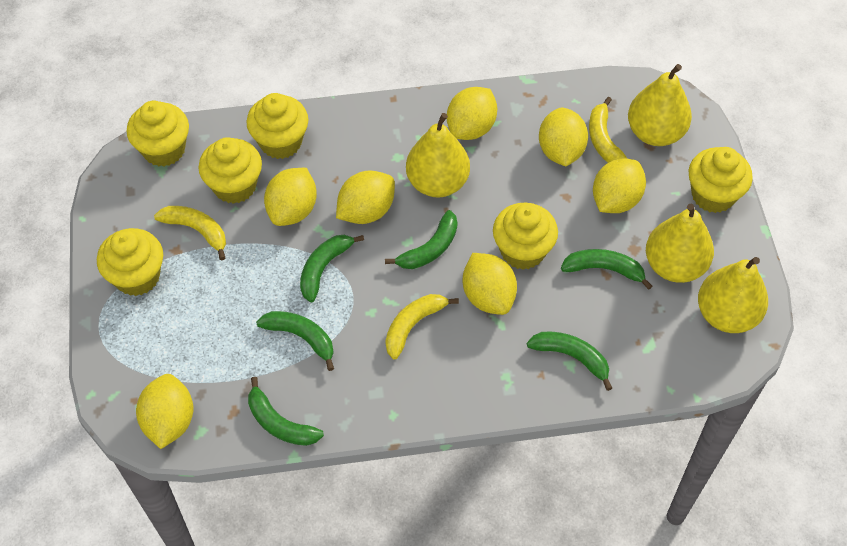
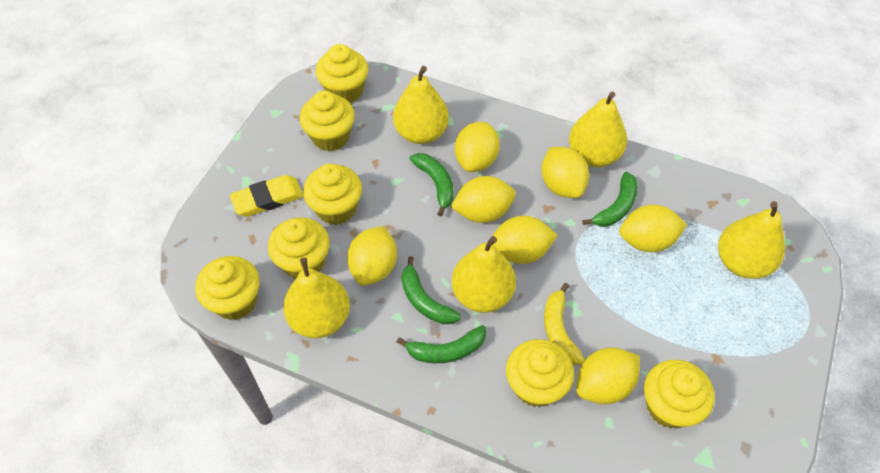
green banana: [248,377,324,446] [256,311,334,371] [300,235,364,302] [385,210,457,269] [527,332,612,391] [561,249,652,290] = 6 -> [397,325,486,363] [401,256,461,324] [409,153,454,216] [582,172,638,227] = 4
yellow banana: [154,206,226,260] [385,294,459,360] [589,97,627,163] = 3 -> [544,283,585,365] = 1
yellow cupcake: [97,228,163,296] [127,101,189,167] [198,137,262,204] [246,93,308,159] [493,203,558,270] [688,147,753,213] = 6 -> [195,256,260,320] [268,217,330,278] [299,91,355,151] [303,164,362,225] [316,44,368,103] [506,339,574,407] [644,360,715,428] = 7
yellow eraser: none = 0 -> [230,175,303,217] = 1
yellow pear: [406,113,470,198] [628,64,692,146] [646,204,714,283] [698,257,768,333] = 4 -> [283,258,350,338] [393,66,449,144] [452,236,516,313] [569,92,627,167] [718,201,785,279] = 5

